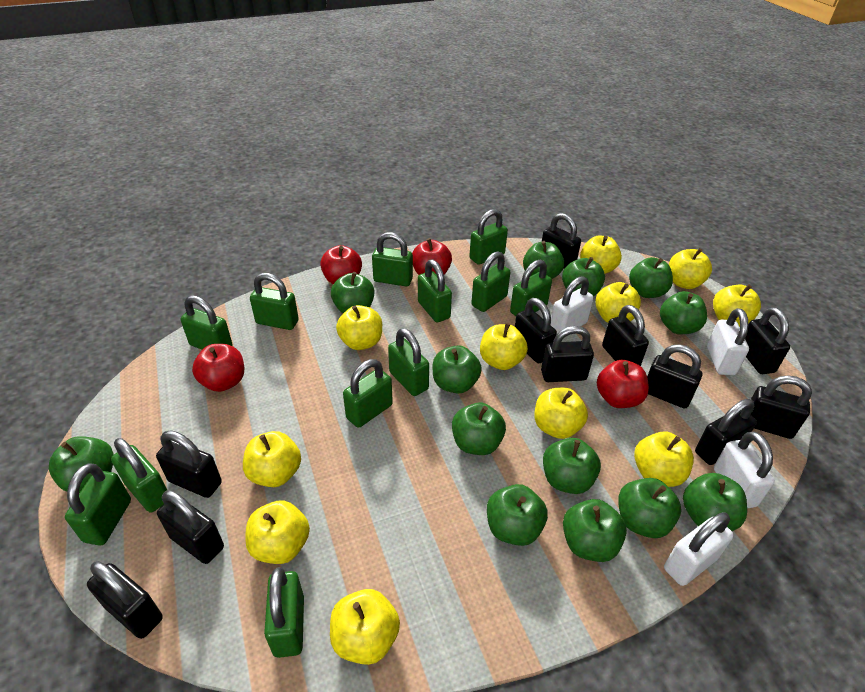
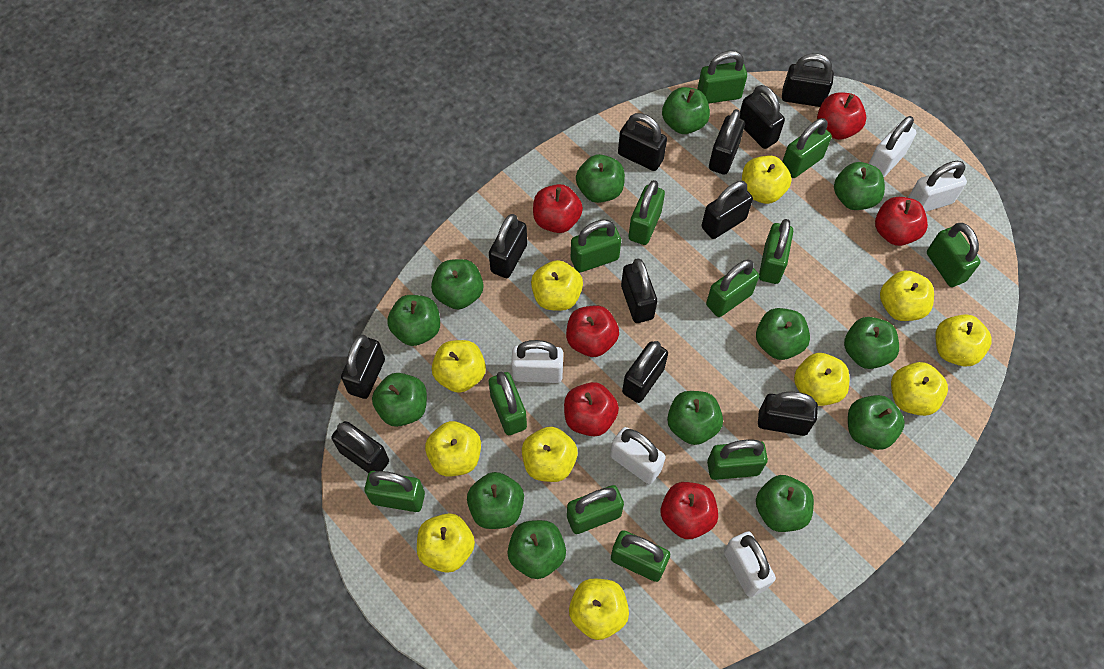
red apple: [192,344,244,392] [320,245,362,284] [412,238,452,275] [597,360,649,408] = 4 -> [533,184,583,233] [564,382,619,437] [566,306,619,357] [661,482,718,539] [817,92,867,140] [875,197,928,246] = 6
white padlock: [551,276,594,334] [664,512,734,586] [707,308,749,375] [714,431,775,508] = 4 -> [511,340,563,383] [610,427,666,484] [724,531,776,597] [868,116,917,177] [908,161,967,212] = 5

